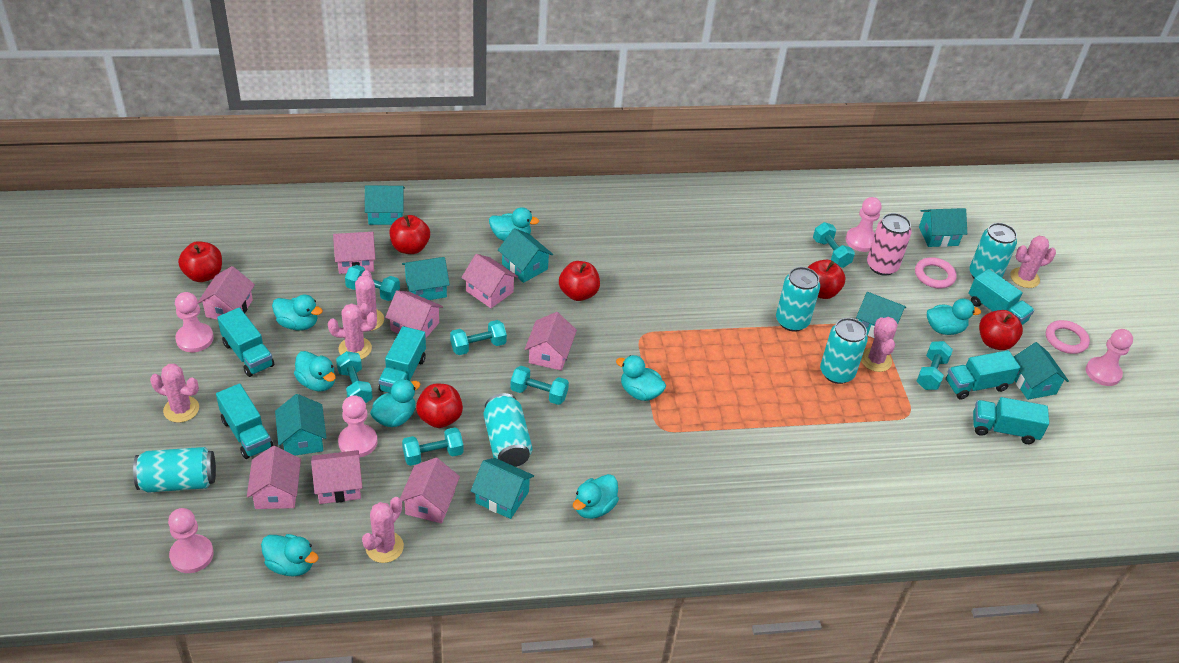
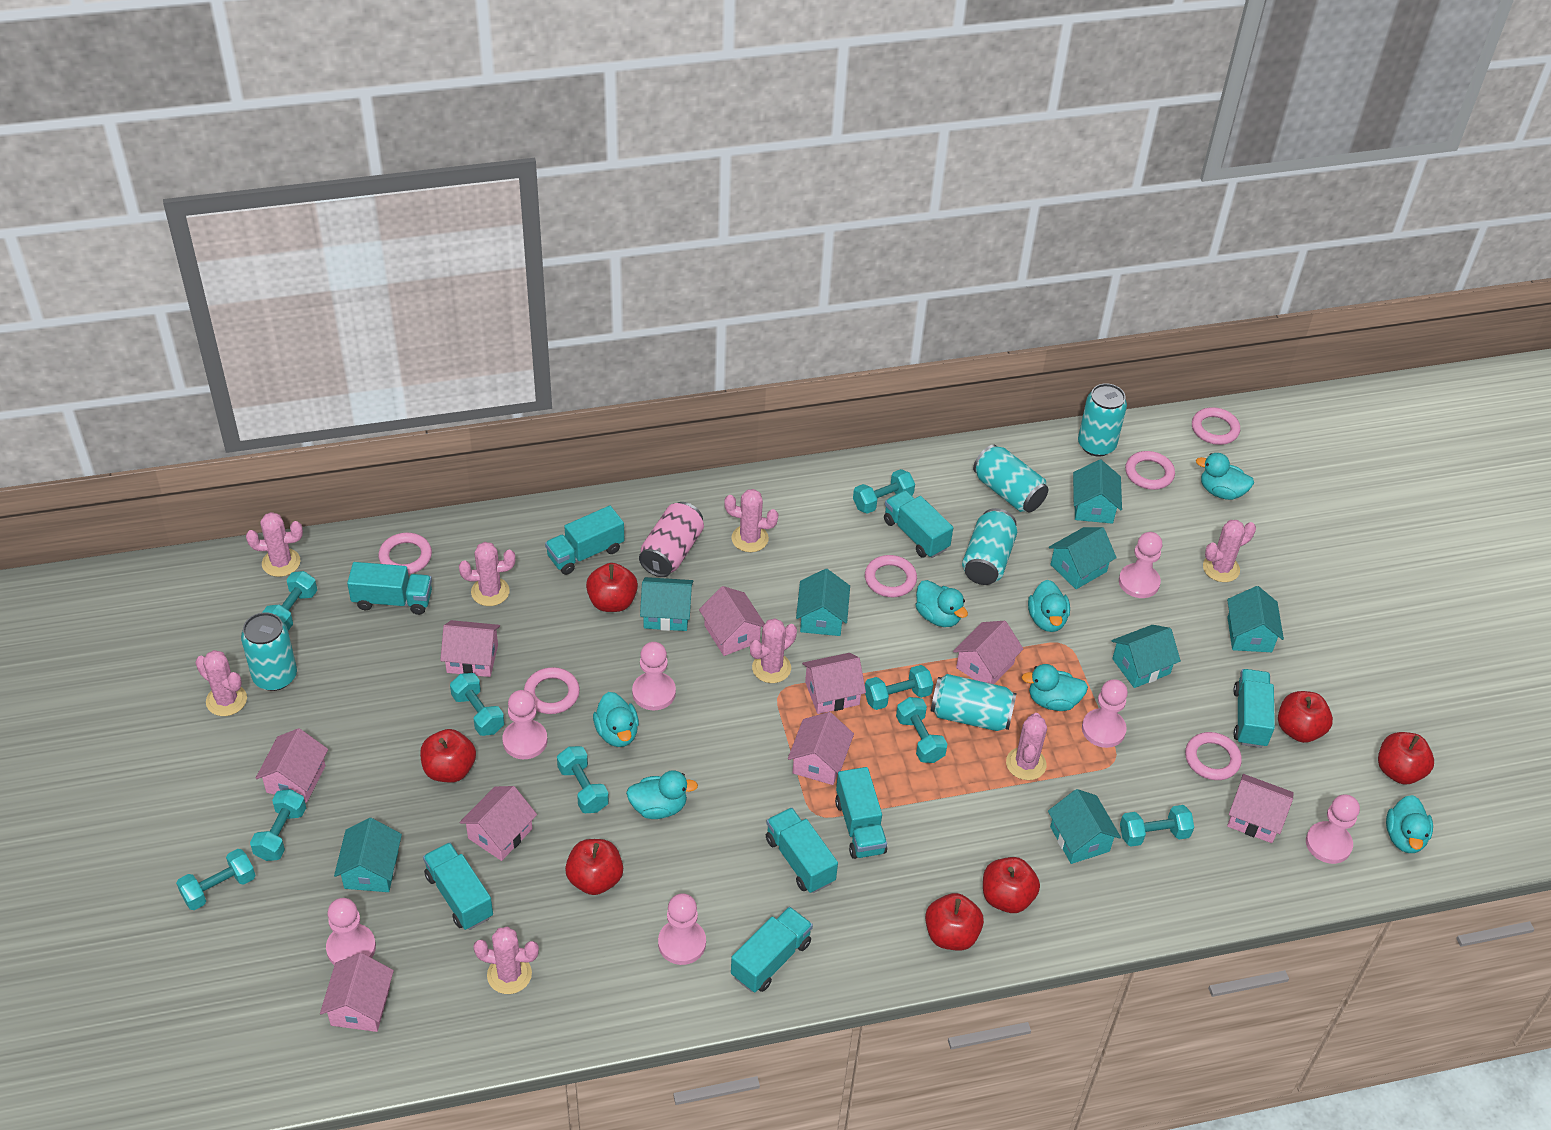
pink cactus: [150,364,199,423] [328,303,377,359] [355,270,384,331] [362,497,404,563] [861,317,898,372] [1010,236,1056,288] = 6 -> [195,650,247,716] [246,512,303,577] [459,542,515,606] [473,926,539,994] [724,489,778,552] [750,619,797,683] [1006,713,1047,780] [1203,520,1256,582] = 8
pink house: [198,266,255,320] [247,446,301,509] [311,450,363,504] [333,232,375,274] [385,290,443,338] [400,458,460,523] [461,254,518,308] [525,312,577,371] = 8 -> [256,728,328,803] [320,953,394,1032] [440,620,500,677] [459,786,537,861] [699,586,765,656] [788,712,854,785] [802,653,866,714] [953,621,1023,684] [1227,774,1294,843] = 9
pink pawn: [168,508,214,573] [175,292,214,352] [338,395,377,457] [846,197,881,252] [1086,329,1133,386] = 5 -> [326,898,376,965] [502,690,547,759] [632,642,676,710] [658,893,706,965] [1082,679,1128,748] [1119,532,1163,598] [1306,794,1360,864] = 7
pink ring: [915,257,956,288] [1046,320,1090,354] = 2 -> [378,533,432,574] [524,667,580,714] [865,555,917,597] [1125,451,1175,490] [1185,732,1242,780] [1192,407,1240,445] = 6
red apple: [178,241,222,282] [389,215,430,254] [416,384,463,428] [559,261,600,301] [807,260,846,299] [979,310,1023,350] = 6 -> [420,729,476,783] [565,839,623,895] [586,563,638,612] [925,893,984,951] [983,857,1040,913] [1278,691,1333,743] [1378,732,1434,784] = 7
turquoise duck: [261,534,319,577] [272,295,323,331] [294,351,336,392] [370,379,420,427] [489,207,539,241] [573,474,619,519] [616,355,666,401] [927,299,981,335] = 8 -> [593,692,639,747] [626,770,698,819] [916,580,968,627] [1022,664,1088,711] [1028,580,1070,632] [1196,453,1254,500] [1386,795,1433,853] = 7
turquoise dumbbell: [336,351,373,403] [345,265,400,301] [402,427,463,466] [450,320,507,355] [510,366,569,405] [813,222,855,268] [917,341,953,390] = 7 -> [176,849,256,910] [250,789,306,861] [262,571,317,631] [450,673,505,736] [557,746,609,813] [853,469,915,514] [865,665,933,710] [896,697,947,763] [1120,805,1194,847] = 9
turquoise truck: [216,384,273,459] [217,307,274,377] [379,326,426,393] [946,350,1020,399] [969,269,1035,325] [973,397,1049,444] = 6 -> [347,562,432,615] [423,842,493,930] [545,506,624,575] [731,907,813,992] [766,808,838,893] [835,767,887,859] [884,490,953,558] [1233,669,1275,748] = 8

